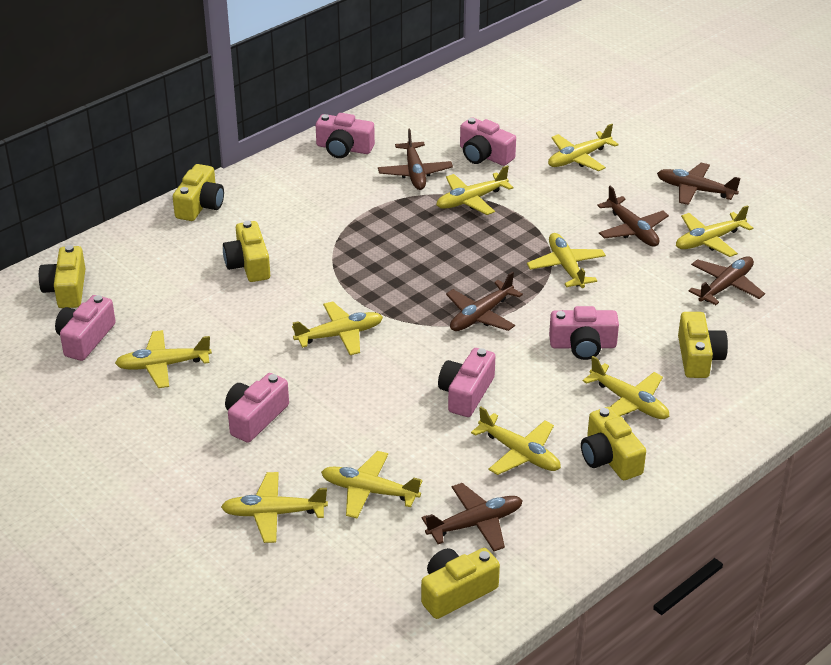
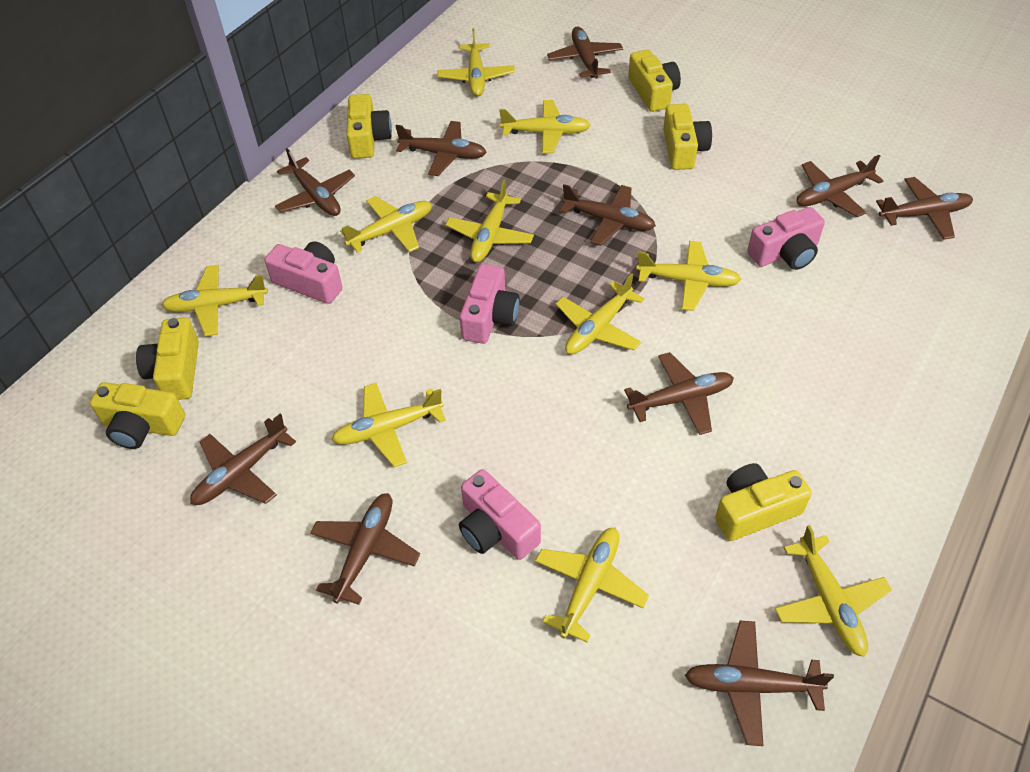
brown plane: [378,129,453,190] [422,483,523,551] [446,271,523,331] [597,185,669,247] [657,163,741,205] [689,256,765,305] = 6 -> [190,414,296,505] [275,148,355,216] [310,493,420,605] [396,121,487,176] [547,27,623,79] [560,184,656,246] [624,352,734,435] [685,621,834,746] [797,155,883,217] [876,177,973,240] = 10
pink camera: [55,295,116,361] [225,373,289,443] [316,113,375,158] [438,348,495,417] [460,117,516,166] [549,306,619,360] = 6 -> [265,241,342,304] [459,469,541,560] [460,264,520,344] [747,207,825,270] = 4

